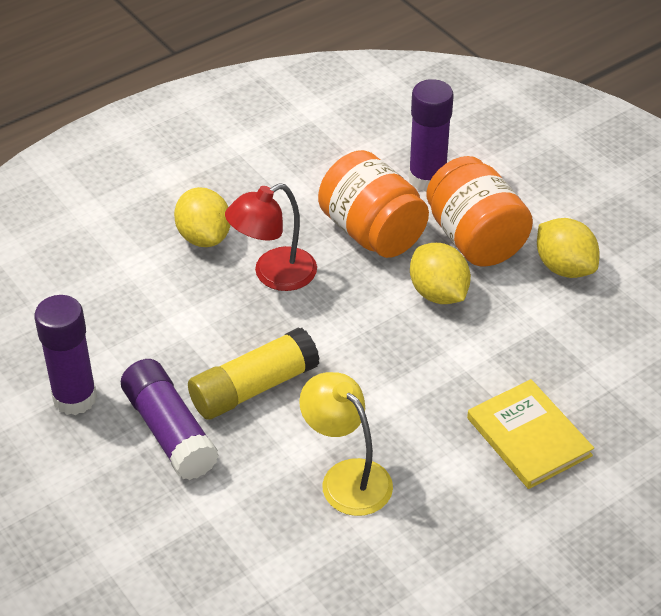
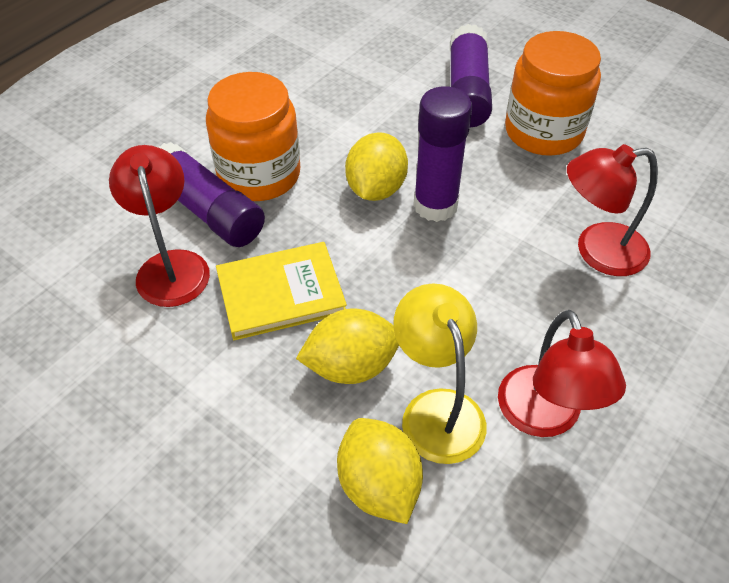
red lamp: [225,183,317,291] = 1 -> [109,145,210,307] [498,310,626,437] [567,144,658,276] = 3
yellow glue stick: [188,327,320,420] = 1 -> none = 0

